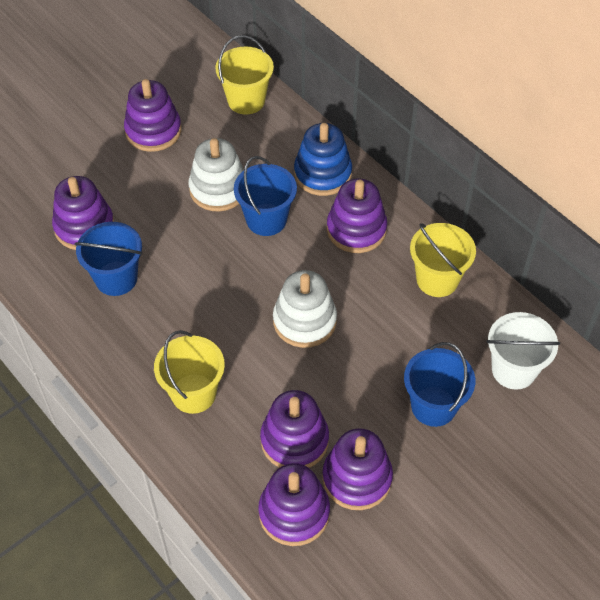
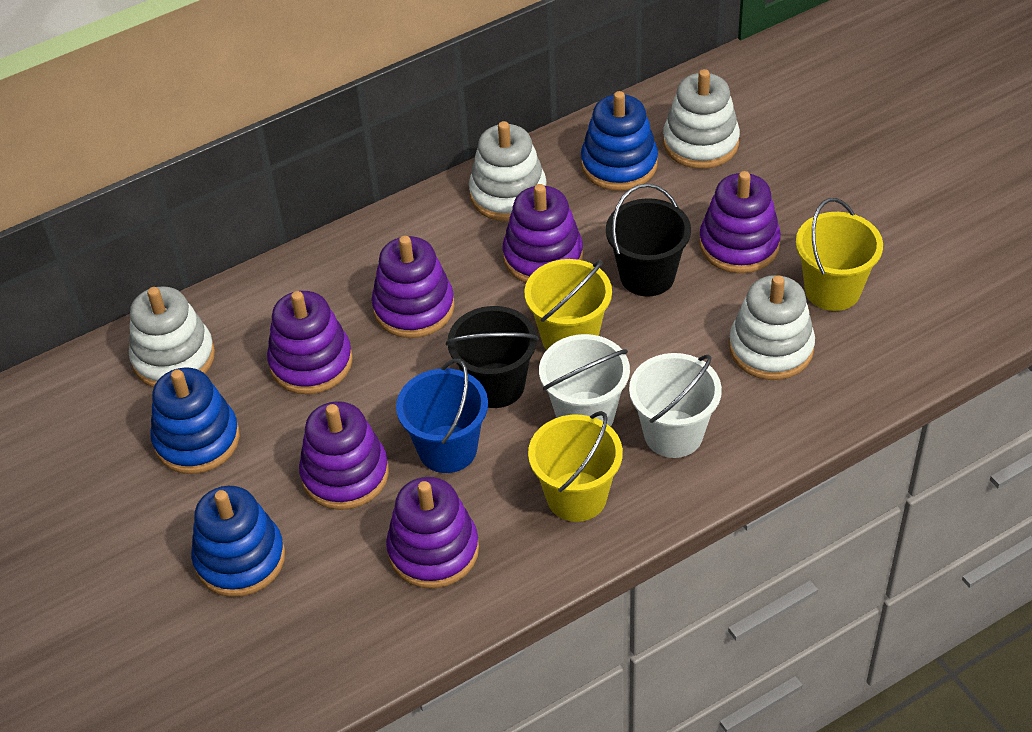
black bucket: none = 0 -> [446,306,539,408] [606,184,691,297] = 2
blue bucket: [74,222,142,296] [234,156,297,236] [404,342,475,427] = 3 -> [396,359,488,473] = 1
blue stacking toy: [294,123,352,196] = 1 -> [151,368,240,474] [191,486,285,597] [581,91,658,191] = 3
white bucket: [487,312,560,390] = 1 -> [539,334,630,426] [629,353,722,458] = 2
white stacking toy: [189,138,244,212] [273,270,337,348] = 2 -> [129,286,215,388] [469,121,547,221] [663,69,740,169] [729,275,815,380] = 4

